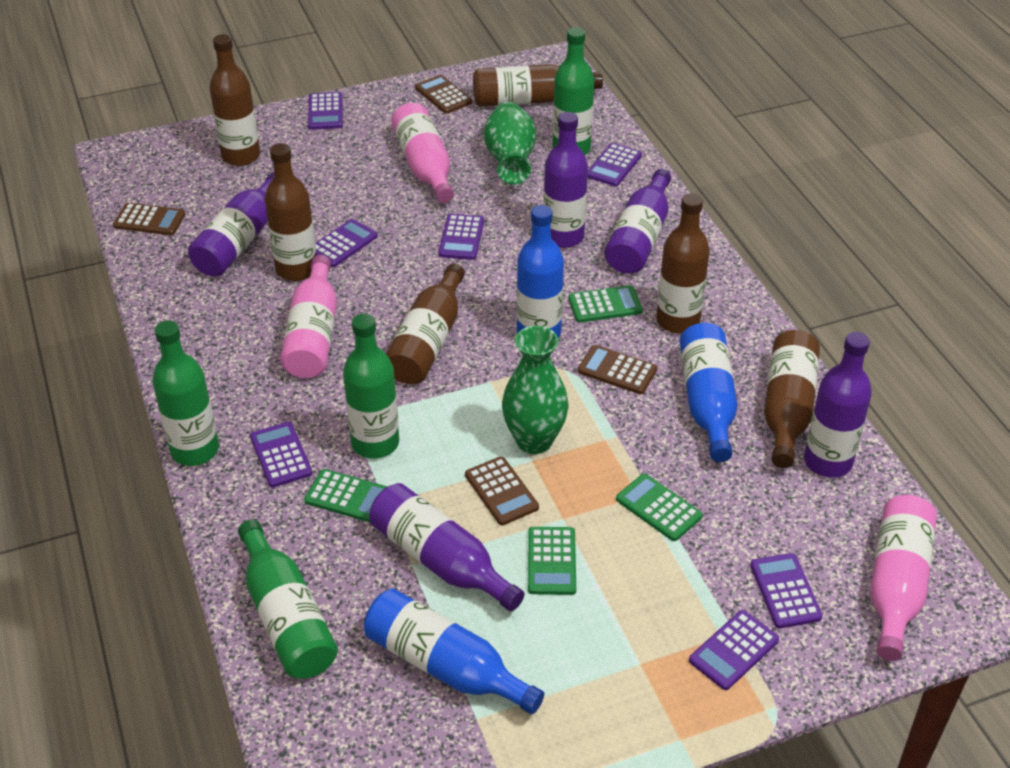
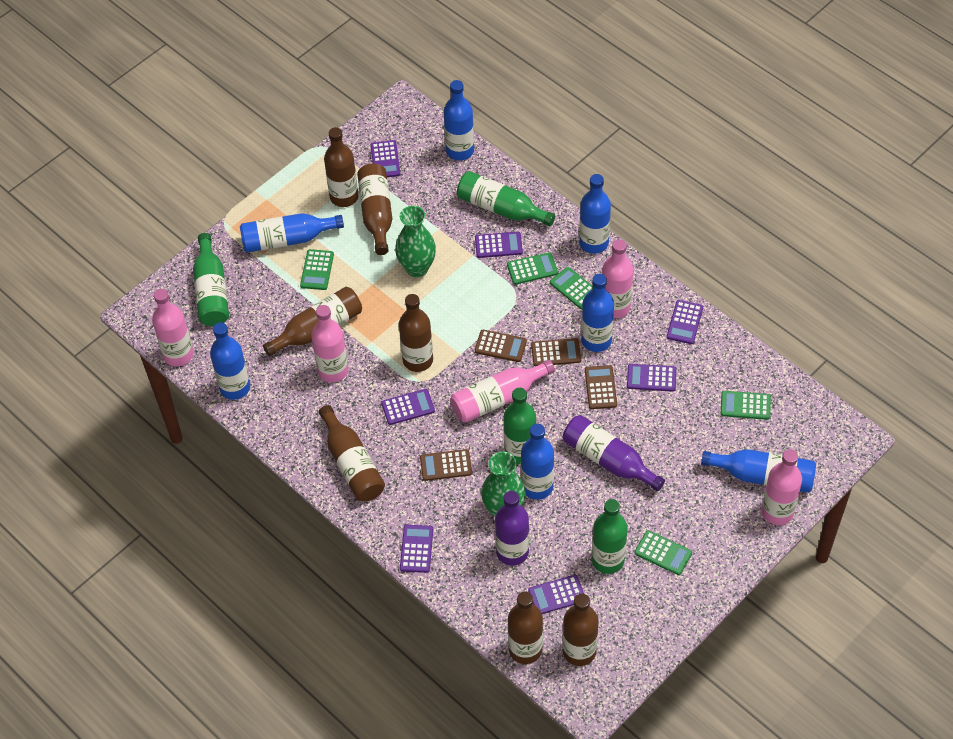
blue bottle: [364,589,544,714] [517,205,564,338] [680,323,738,462] = 3 -> [210,322,250,400] [240,213,344,253] [443,80,474,160] [521,424,554,500] [579,174,611,254] [581,274,614,352] [701,449,816,493] = 7
brown bottle: [209,34,260,166] [265,143,316,281] [386,264,465,384] [473,64,603,107] [656,193,710,334] [764,330,820,468] = 6 -> [263,287,362,356] [319,405,385,502] [324,127,359,207] [357,163,392,255] [399,294,433,372] [508,591,543,664] [562,593,598,666] = 7
green calculator: [304,469,388,522] [528,527,576,595] [568,285,643,323] [616,474,702,541] = 4 -> [300,249,334,290] [507,252,558,285] [550,267,593,309] [635,530,692,575] [721,391,771,420] = 5
pink bottle: [280,255,337,378] [391,103,454,203] [870,495,937,661] = 3 -> [152,289,194,367] [311,305,348,383] [450,360,555,423] [602,239,633,318] [762,449,802,525] = 5
purple bottle: [188,172,274,277] [369,483,524,611] [543,112,588,248] [604,169,671,274] [804,332,872,478] = 5 -> [495,491,529,566] [563,415,665,492] = 2

